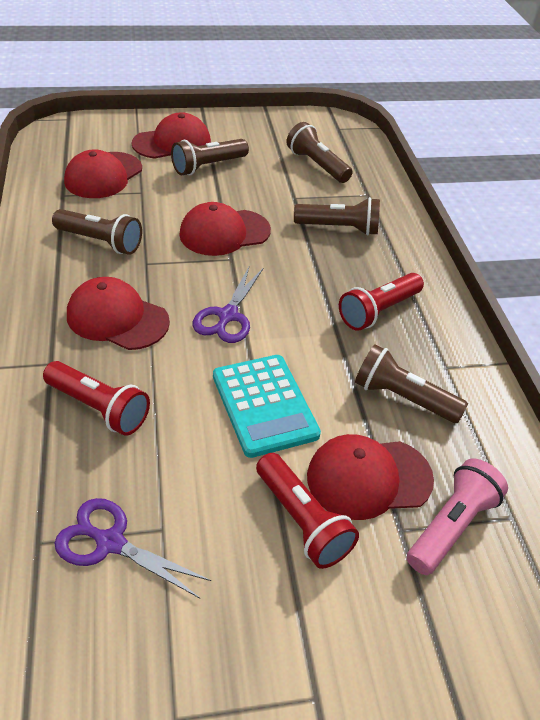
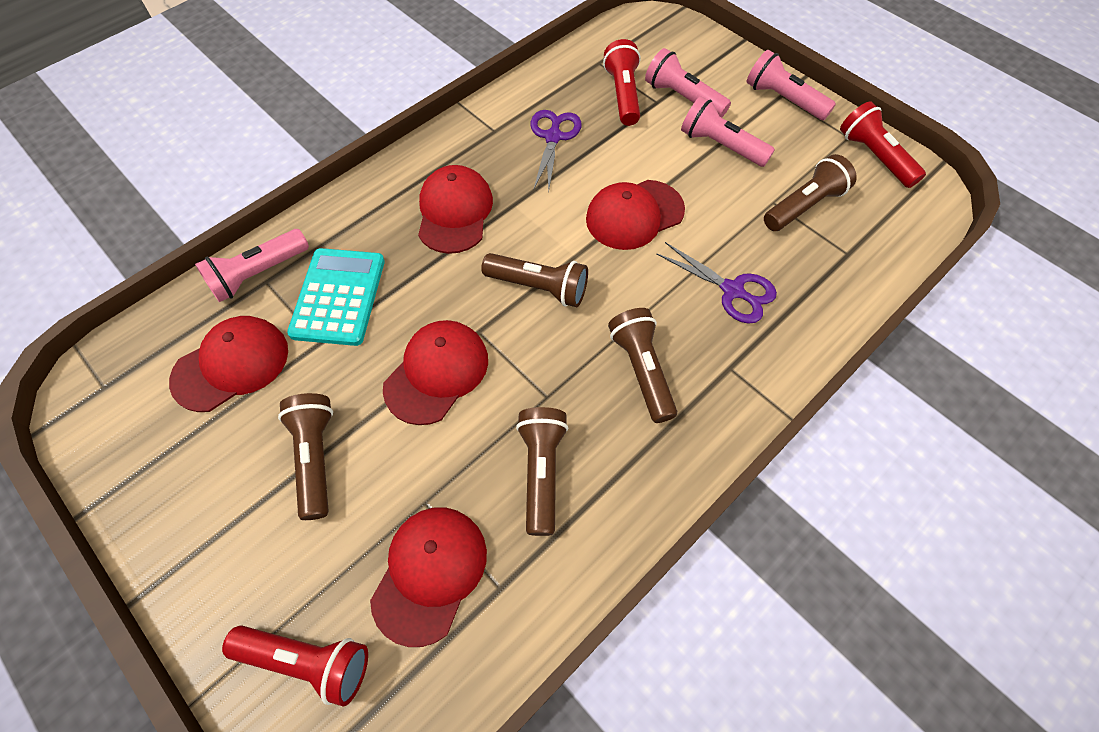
pink flashlight: [407,459,508,575] = 1 -> [195,229,309,302] [645,48,731,118] [681,96,775,167] [747,50,836,120] = 4

